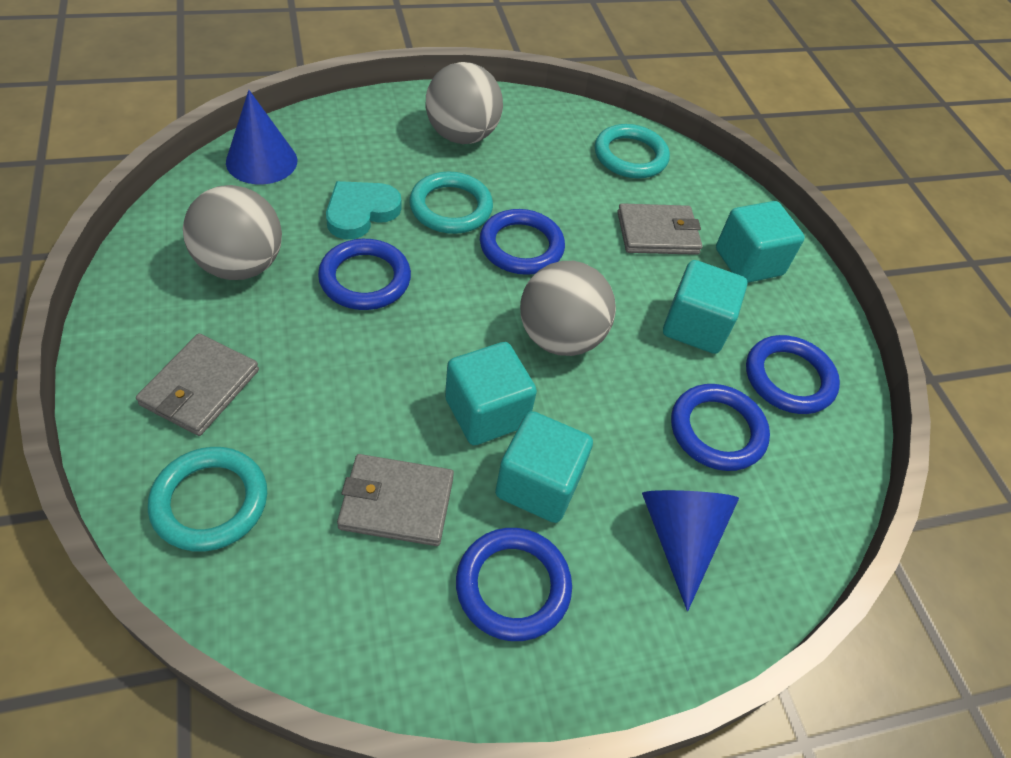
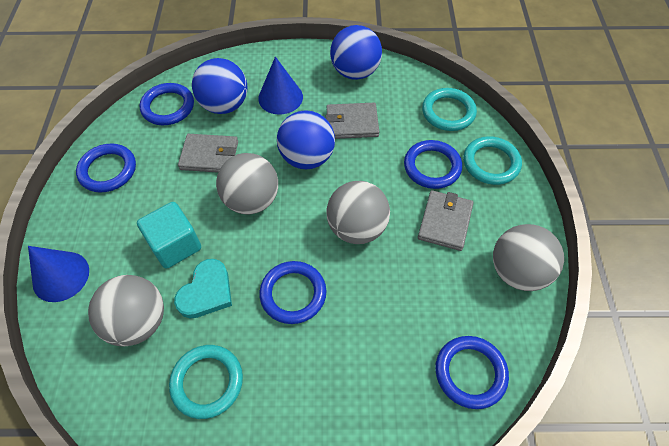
blue ball: none = 0 -> [192,58,247,114] [277,110,335,169] [330,25,382,80] = 3
grey ball: [183,185,282,280] [426,62,503,144] [520,261,616,356] = 3 -> [88,275,164,346] [216,153,278,214] [327,181,390,244] [493,224,564,291] = 4
turquoise cube: [445,342,537,445] [495,411,593,523] [663,260,747,354] [716,201,805,283] = 4 -> [137,202,201,269] = 1

